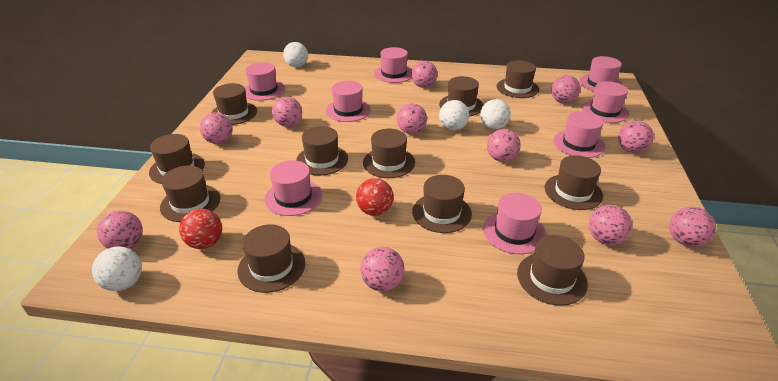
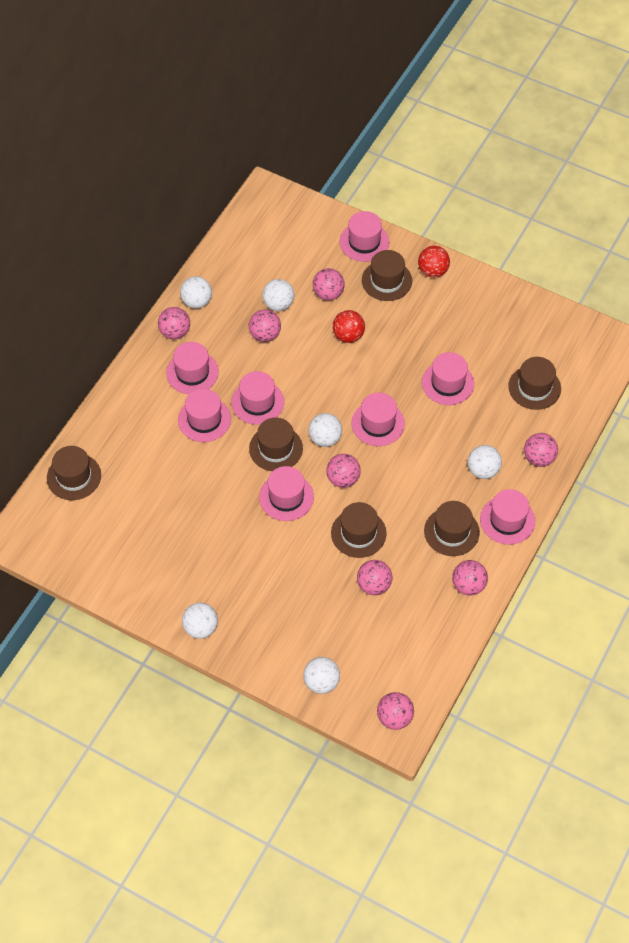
brown hat: [149,134,205,184] [160,166,220,222] [211,83,257,125] [237,224,305,293] [296,126,348,176] [363,129,415,178] [412,175,472,233] [439,76,483,117] [496,60,539,98] [517,235,588,306] [545,155,603,210] = 11 -> [47,446,101,500] [249,417,303,471] [331,502,387,558] [362,250,412,301] [424,501,480,556] [508,357,561,410] = 6
pink ball: [97,210,143,249] [200,112,233,144] [272,97,302,127] [360,247,404,291] [397,104,427,134] [411,61,438,88] [487,129,521,162] [551,75,581,103] [589,205,632,245] [618,121,654,153] [669,207,716,247] = 11 -> [158,307,190,340] [249,310,281,342] [313,268,344,301] [326,454,361,488] [357,560,392,595] [377,692,414,730] [452,560,488,596] [524,433,558,467] = 8
white ball: [92,246,142,291] [283,42,308,67] [439,100,469,130] [480,99,511,129] = 4 -> [180,276,212,309] [182,603,218,639] [262,279,294,311] [303,657,340,694] [309,413,342,447] [468,445,502,479] = 6

